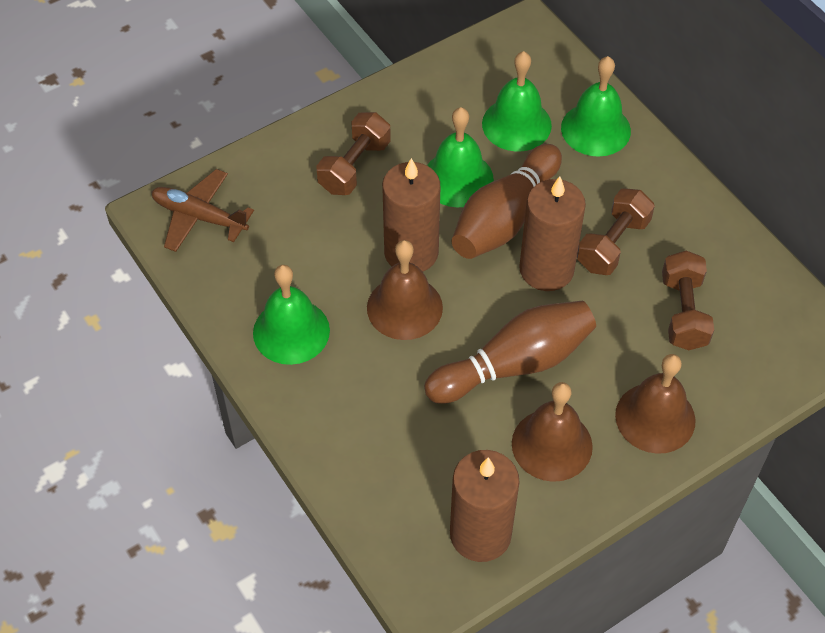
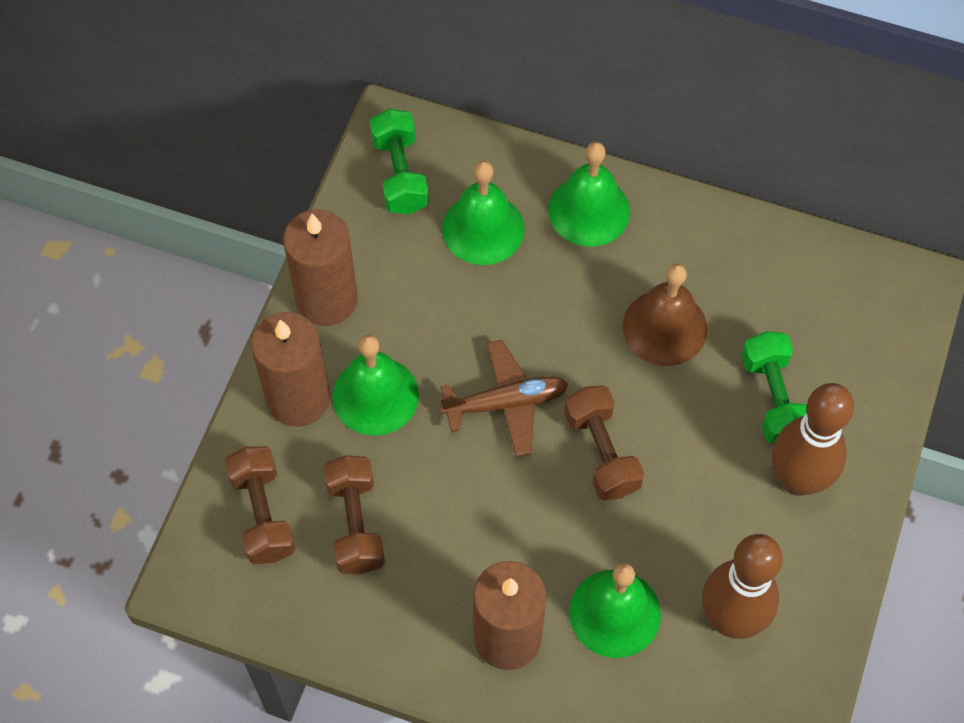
brown bell: [367,240,443,340] [512,382,593,482] [615,354,696,454] = 3 -> [623,264,707,366] = 1
green dumbbell: none = 0 -> [370,109,429,214] [741,331,807,444] = 2

